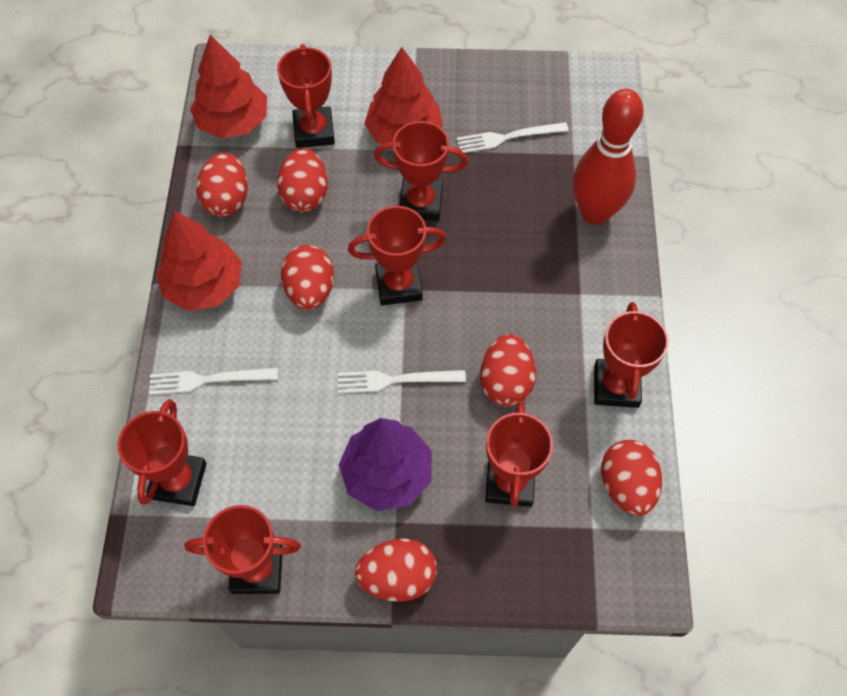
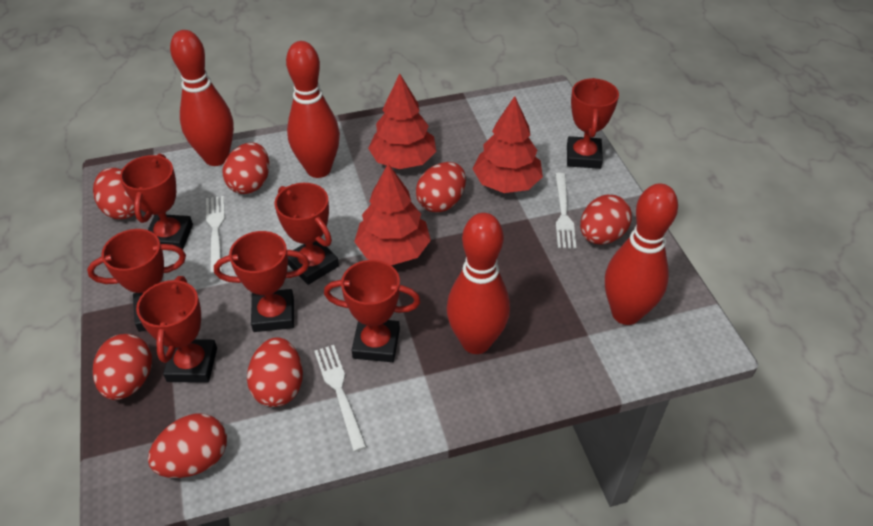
purple tree: [339,418,432,511] = 1 -> none = 0
red bowling pin: [573,89,644,225] = 1 -> [170,30,234,166] [286,41,340,178] [447,213,510,354] [605,184,678,325] = 4
red egg: [196,153,248,217] [277,148,328,212] [281,245,334,310] [355,539,437,602] [480,334,536,407] [601,440,662,516] = 6 -> [93,168,135,219] [93,334,152,400] [148,413,227,478] [223,143,269,194] [247,337,303,407] [416,162,466,213] [580,195,632,244] = 7

